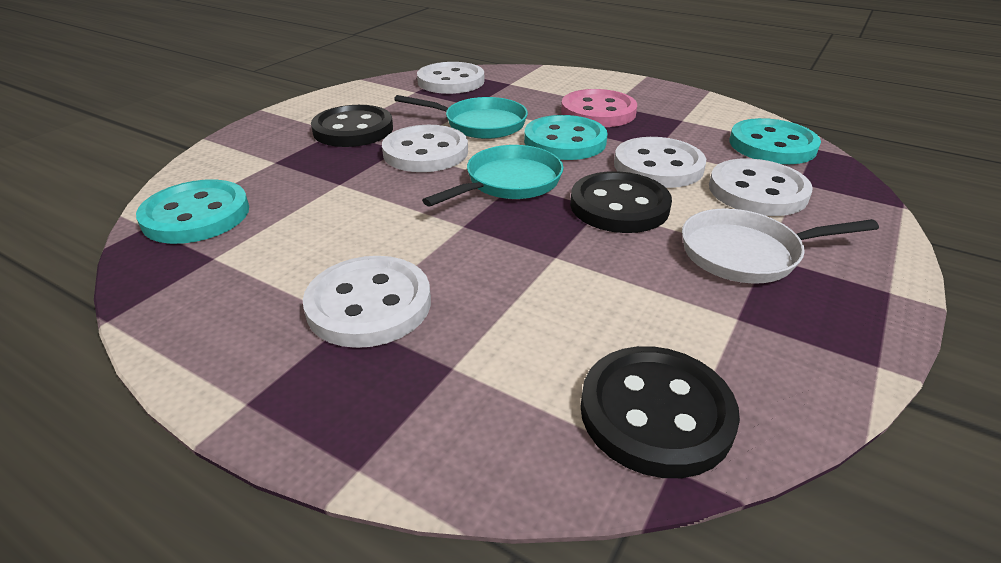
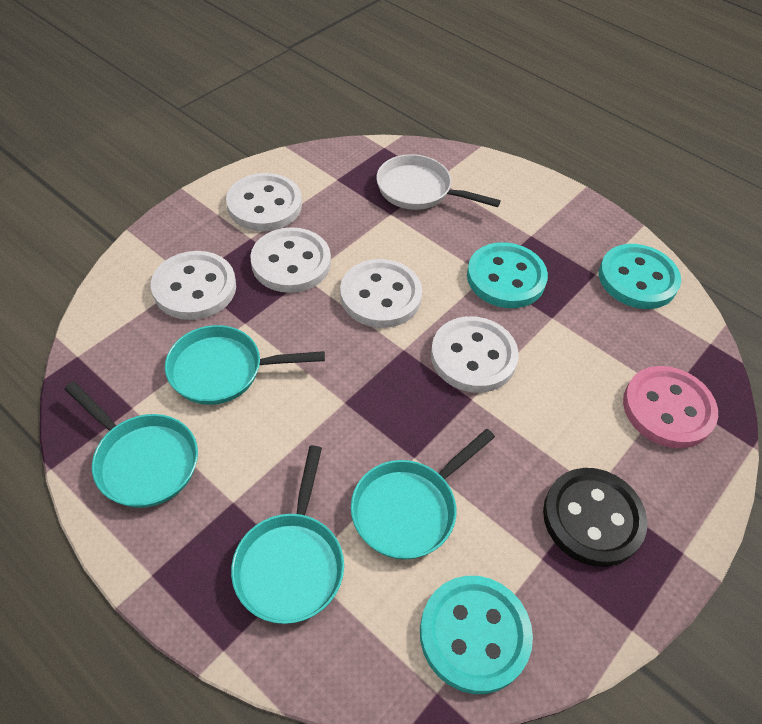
black button: [311,105,393,147] [570,171,672,233] [580,346,740,478] = 3 -> [543,468,647,567] = 1
turquoise pan: [394,95,528,139] [422,145,563,207] = 2 -> [64,382,198,508] [165,325,325,405] [231,445,344,624] [351,429,495,560] = 4

